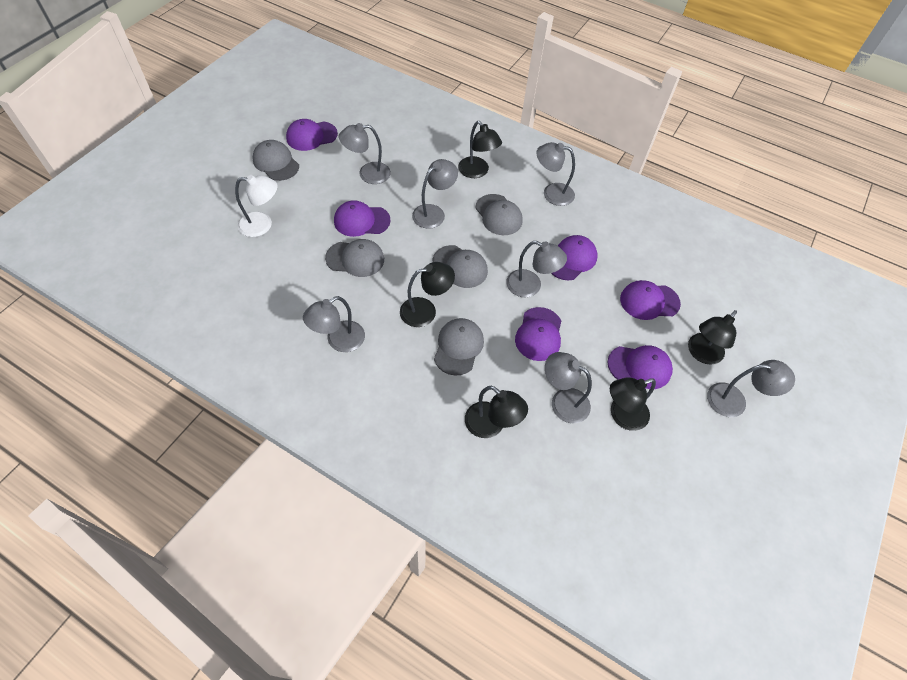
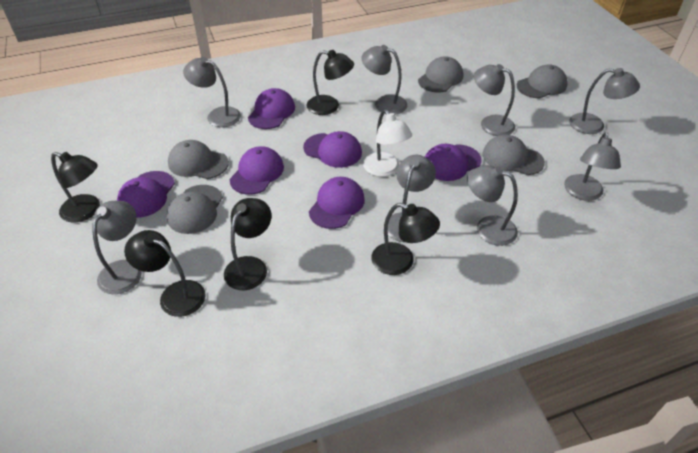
grey lamp: [303,296,365,352] [339,123,391,184] [412,159,458,229] [506,241,567,297] [536,142,575,206] [545,352,592,423] [707,360,795,417] = 7 -> [92,201,142,294] [183,57,241,127] [361,45,407,114] [388,155,436,242] [467,165,518,246] [474,64,515,136] [564,132,621,201] [569,68,640,134] = 8

